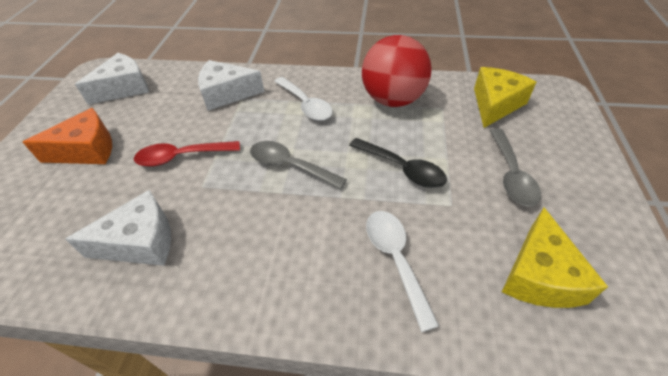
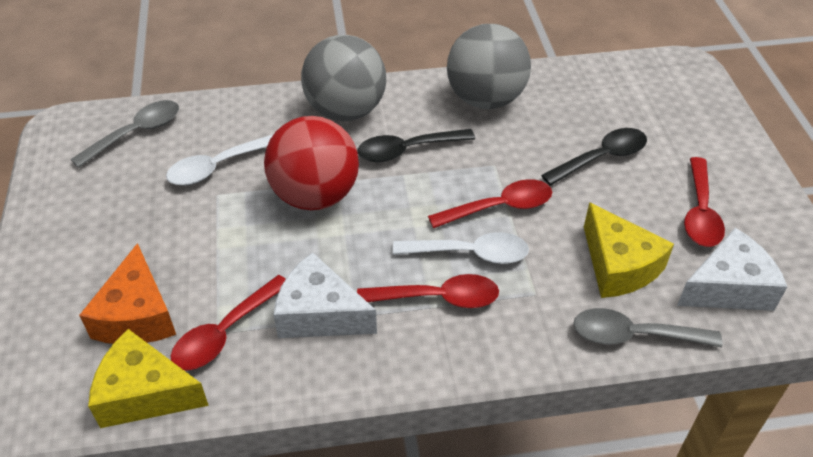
black spoon: [349,138,447,188] = 1 -> [357,129,475,162] [541,128,647,186] = 2
grey ball: none = 0 -> [301,35,386,121] [447,24,531,109] = 2
red spoon: [134,141,240,167] = 1 -> [171,275,286,371] [357,274,499,308] [428,179,552,228] [684,157,725,247] = 4
white cheese: [65,190,171,266] [75,53,149,105] [198,60,264,111] = 3 -> [273,252,377,338] [677,228,787,311] = 2

